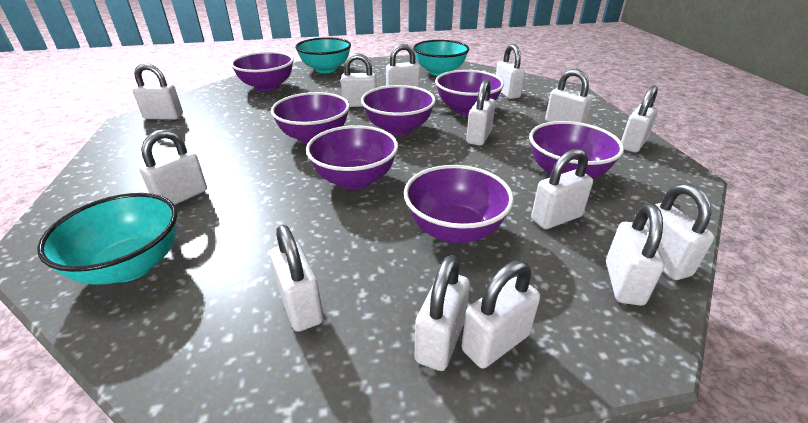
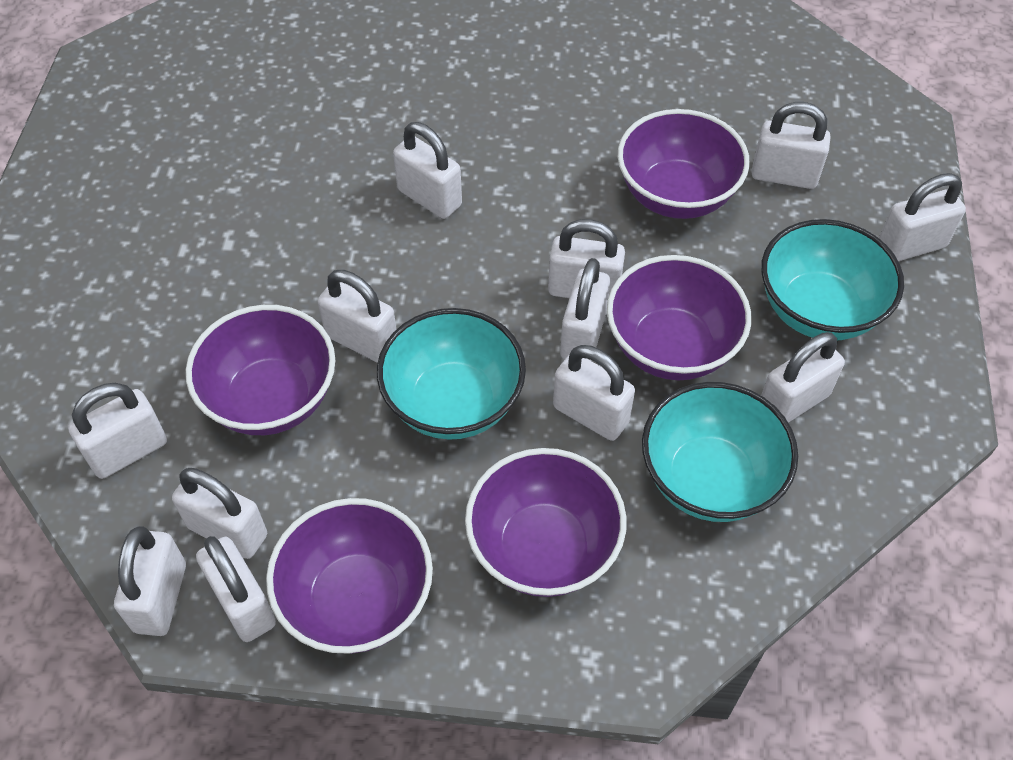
purple bowl: [231,52,294,91] [271,92,350,144] [306,125,398,190] [361,85,436,136] [404,165,514,244] [435,70,504,115] [529,121,624,179] = 7 -> [186,305,335,435] [266,498,433,654] [465,448,627,597] [607,255,751,380] [618,109,750,219] = 5
white padlock: [133,63,183,120] [139,129,207,205] [270,225,323,332] [341,53,377,107] [386,44,420,87] [415,255,470,371] [462,260,540,369] [466,79,496,146] [496,44,525,99] [531,149,593,229] [545,69,592,123] [606,204,665,306] [621,85,659,153] [646,184,715,280] = 14 -> [68,383,167,479] [114,526,186,636] [172,468,267,559] [196,536,276,642] [318,270,397,363] [393,122,462,219] [548,219,625,298] [553,345,635,441] [560,258,610,361] [752,102,831,189] [761,332,845,423] [879,173,966,261] = 12

